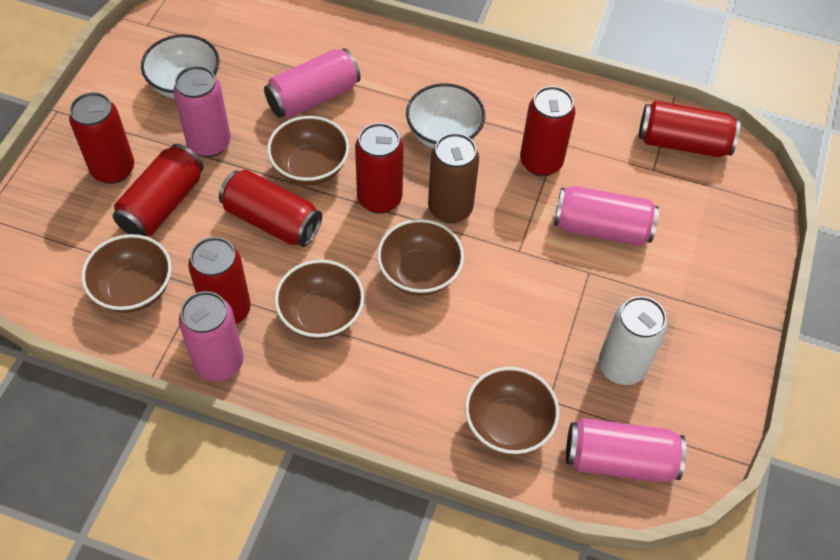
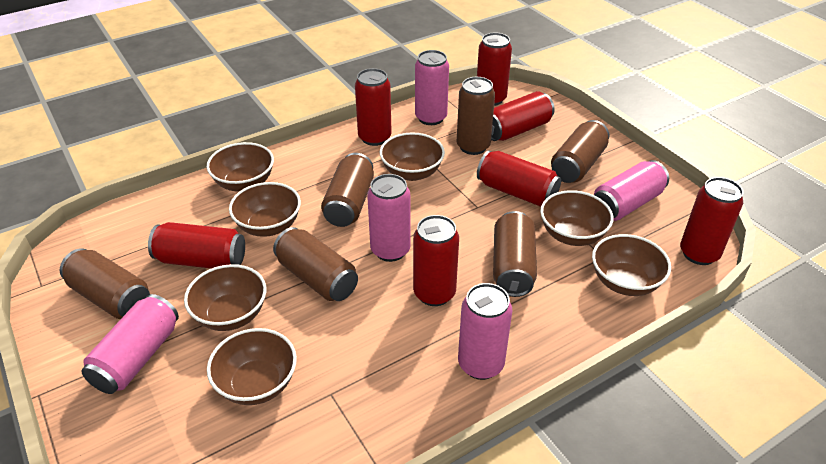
brown bowl: [81,234,172,313] [267,116,349,186] [275,260,364,340] [377,219,464,296] [465,367,559,455] = 5 -> [184,264,266,331] [206,142,274,192] [207,328,297,405] [229,182,301,237] [380,132,445,181] [540,190,613,246] [592,234,671,296] = 7
brown can: [428,133,479,223] = 1 -> [60,248,150,319] [273,227,358,301] [321,153,374,227] [457,77,495,155] [493,211,537,297] [551,120,609,183] = 6
white bowl: [141,34,220,99] [406,83,486,148] = 2 -> none = 0
white can: [599,296,667,385] = 1 -> none = 0

